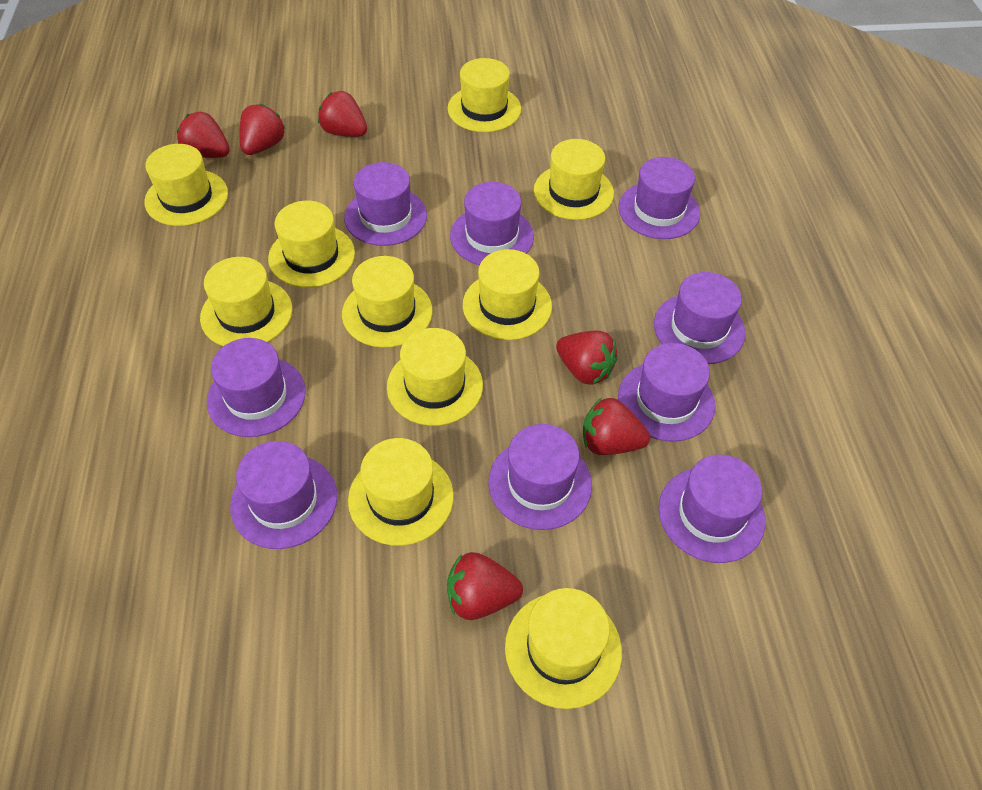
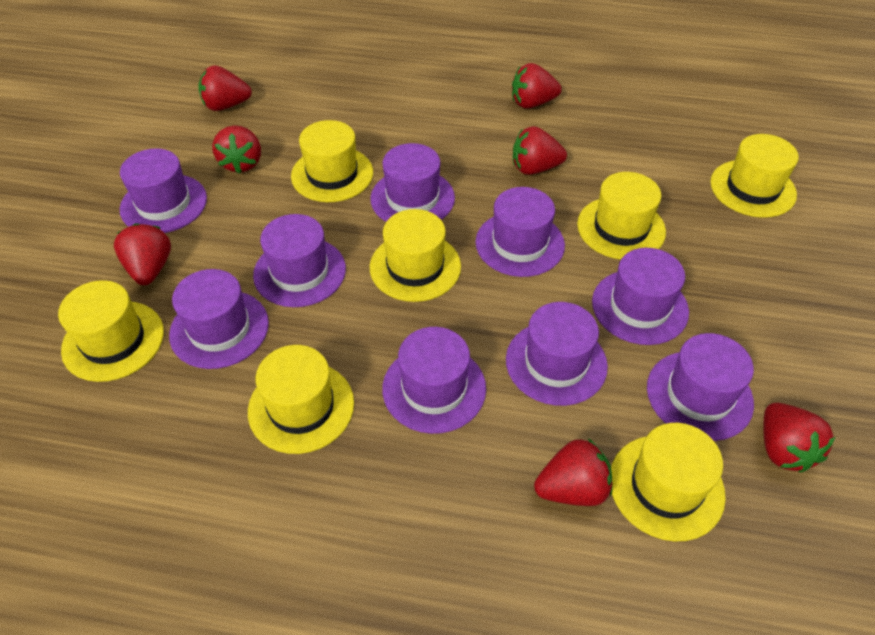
red strawberry: [177,112,230,158] [239,104,285,155] [318,91,367,137] [447,552,523,620] [556,330,618,384] [583,397,650,455] = 6 -> [114,223,171,285] [198,65,252,111] [212,125,261,174] [512,63,562,109] [513,126,567,175] [534,438,613,506] [763,403,835,473] = 7
yellow hat: [145,144,228,226] [200,257,292,346] [268,201,355,288] [342,256,432,348] [348,438,454,546] [387,328,483,426] [447,58,521,132] [463,249,552,340] [505,588,622,709] [534,139,614,220] = 10 -> [58,280,164,382] [248,345,354,454] [291,120,373,202] [370,209,461,302] [577,172,666,260] [611,423,726,542] [710,134,799,218] = 7

